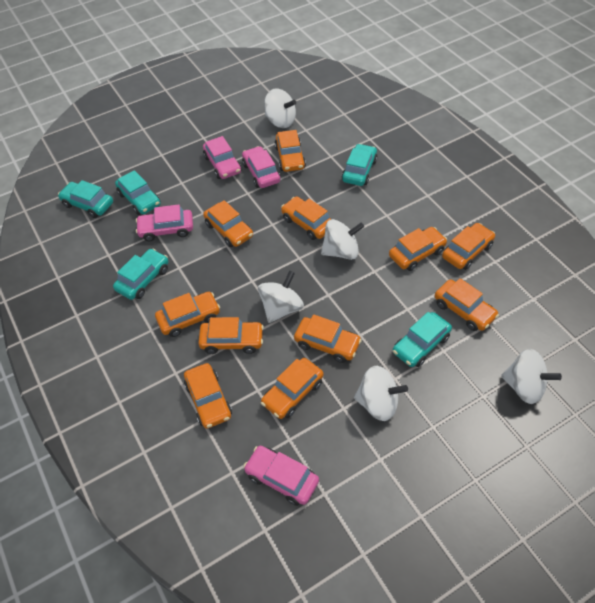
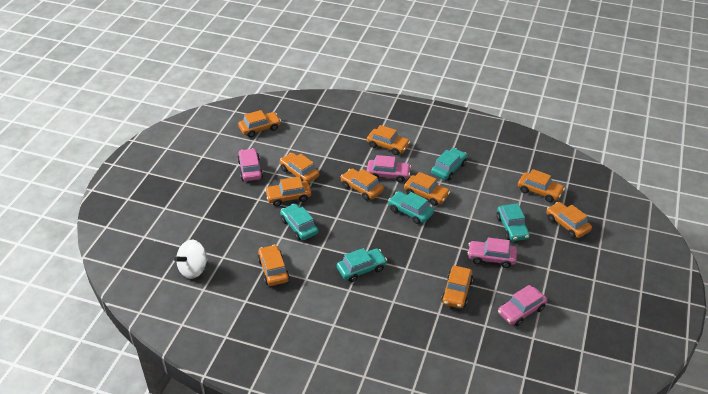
orange car: [155,292,220,337] [184,363,232,429] [198,317,264,354] [203,200,253,247] [261,358,324,419] [274,130,306,172] [281,196,331,240] [294,314,362,363] [389,227,447,271] [435,278,499,331] [442,223,495,270] = 11 -> [238,110,281,137] [257,245,290,286] [265,176,311,206] [280,153,319,183] [340,168,384,201] [367,125,410,155] [404,172,450,206] [441,266,473,308] [518,169,565,202] [547,202,592,238] = 10
white spinning top: [258,270,304,323] [264,88,296,128] [321,219,364,260] [354,366,408,421] [501,349,562,404] = 5 -> [174,240,208,279] = 1

